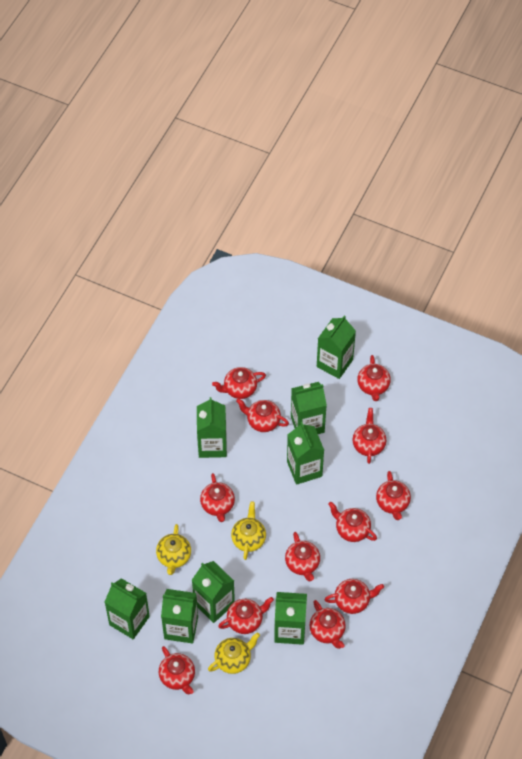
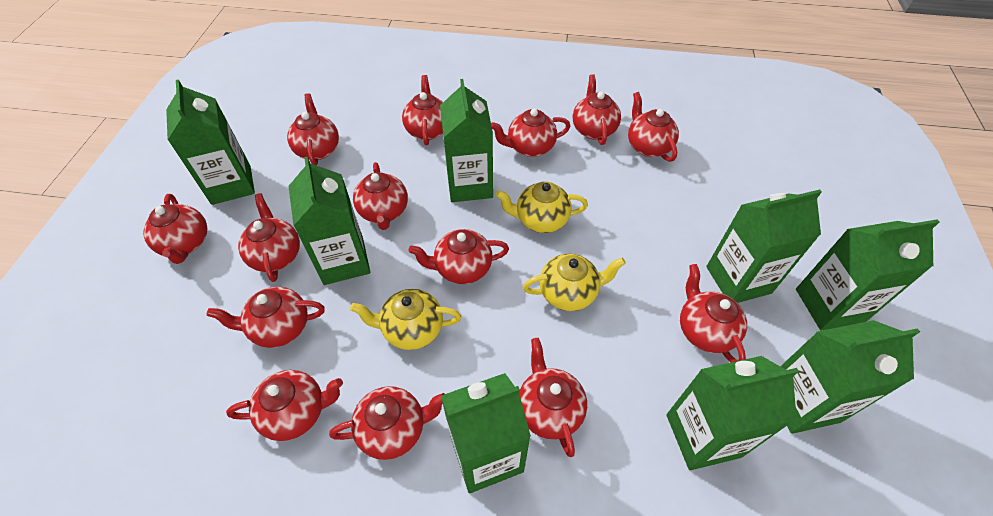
red teapot: [159,646,195,694] [200,473,235,522] [212,367,266,399] [218,597,274,634] [236,398,289,432] [285,532,320,581] [310,600,346,649] [324,579,384,614] [328,502,377,542] [352,408,386,464] [357,355,391,401] [376,471,411,520] = 12 -> [143,194,207,264] [206,287,325,348] [226,370,343,441] [238,193,300,282] [287,93,339,166] [329,386,445,460] [353,162,408,230] [402,75,443,146] [409,229,509,284] [491,109,570,157] [519,338,587,457] [573,74,621,145] [628,92,679,162] [680,264,747,363] = 14

